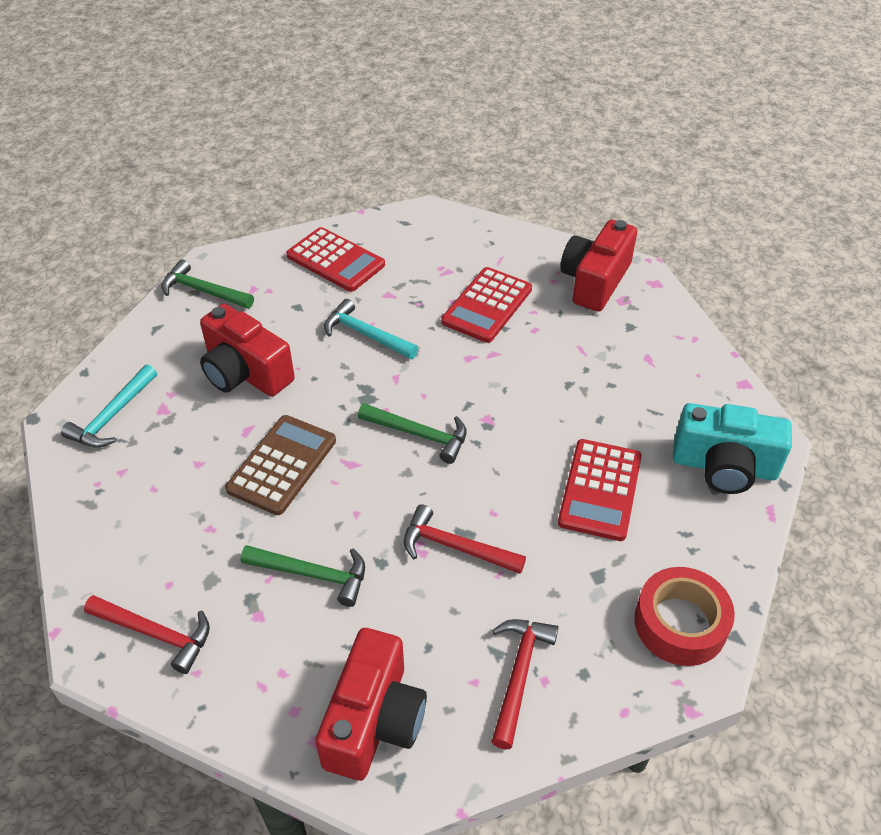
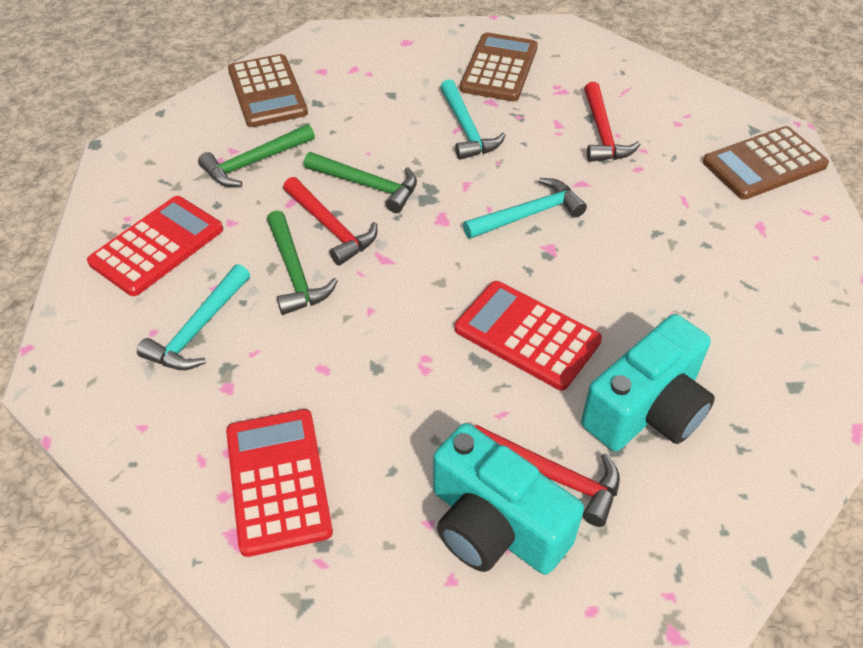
brown calculator: [225,415,336,515] = 1 -> [228,54,308,127] [460,32,538,101] [703,126,829,200] = 3
red camera: [200,304,295,397] [315,628,427,781] [560,220,637,312] = 3 -> none = 0
red tape: [634,567,735,666] = 1 -> none = 0
turquoise camera: [673,403,792,494] = 1 -> [433,423,584,575] [581,314,715,451] = 2
turquoise hammer: [61,364,157,448] [324,299,418,359] = 2 -> [137,264,250,370] [440,79,506,160] [463,178,587,239] = 3

